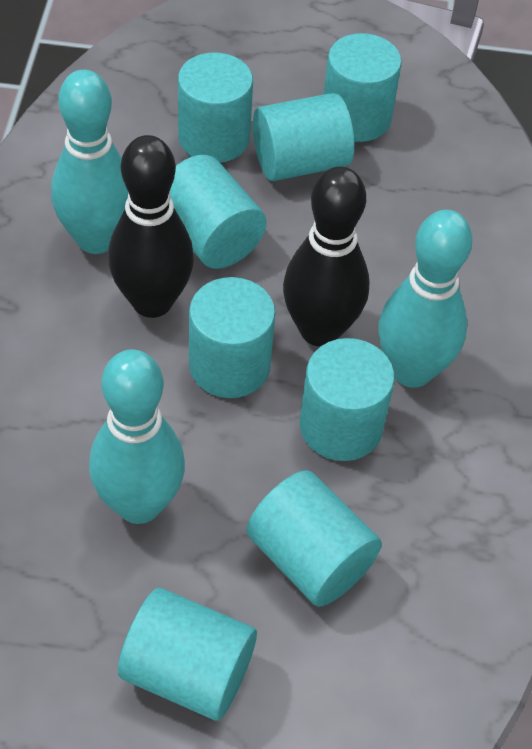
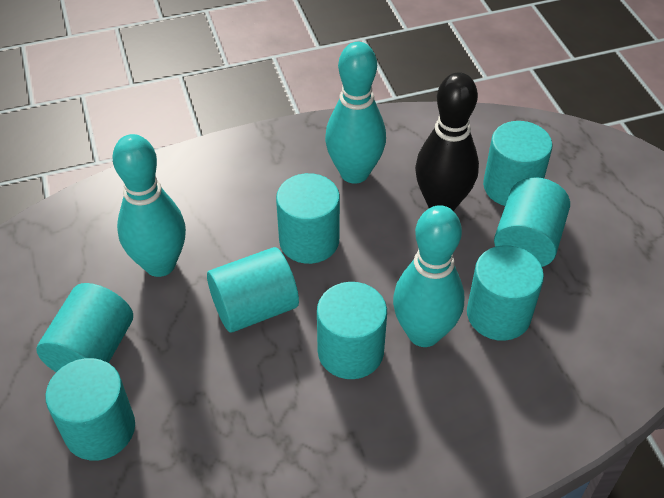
black bowling pin: [108,135,194,318] [283,166,369,347] = 2 -> [415,72,479,211] = 1

